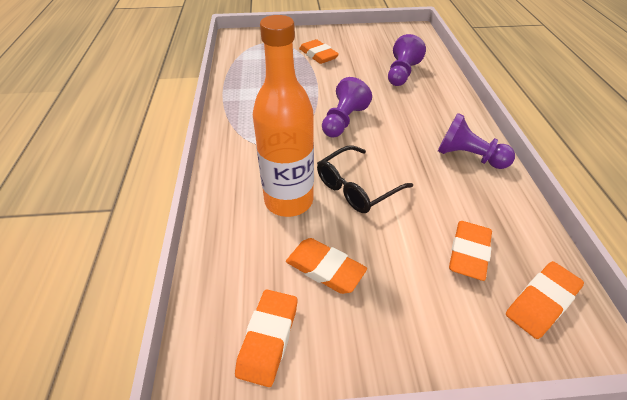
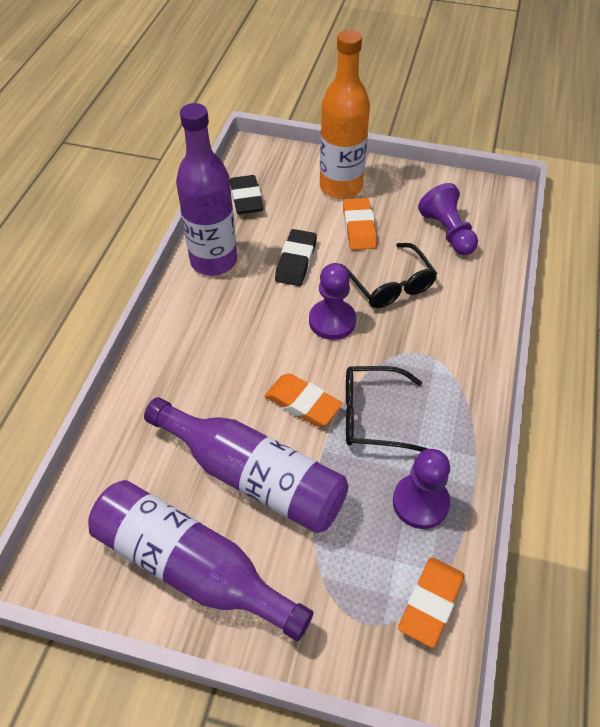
black eraser: none = 0 -> [230,175,264,214] [275,229,317,286] = 2
black glasses: [317,145,413,213] = 1 -> [341,243,437,308] [346,366,428,452] = 2
orange eraser: [235,290,297,387] [286,238,367,294] [299,39,339,64] [449,221,492,281] [506,261,584,339] = 5 -> [265,373,342,427] [343,198,377,250] [398,557,464,648] = 3
purple bottle: none = 0 -> [88,480,314,641] [144,397,348,533] [176,103,237,276] = 3

